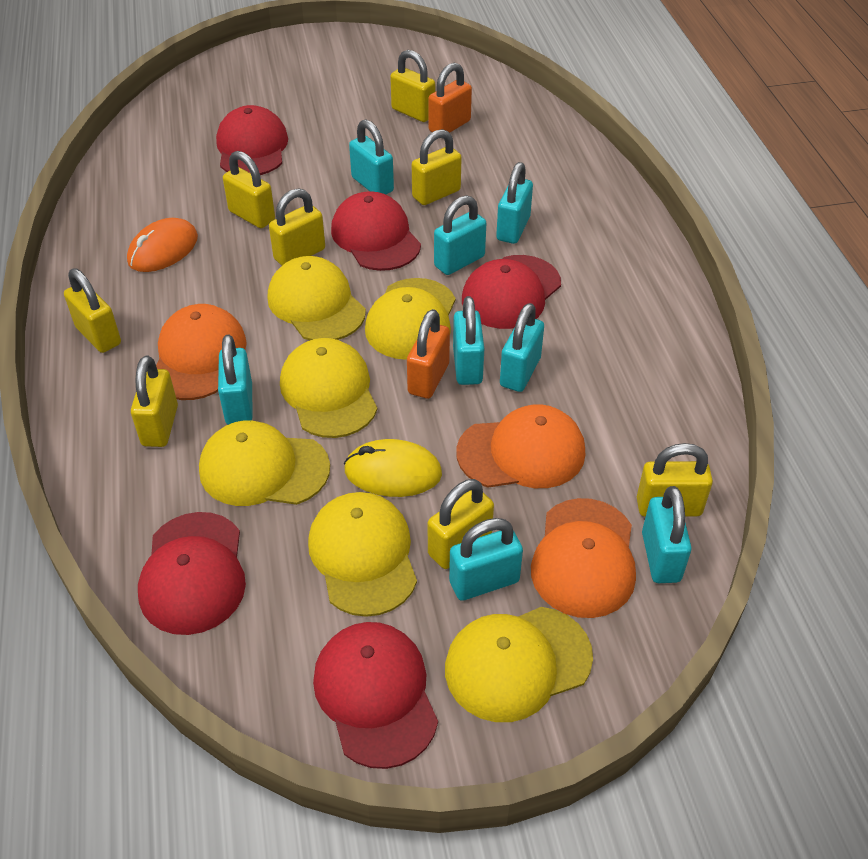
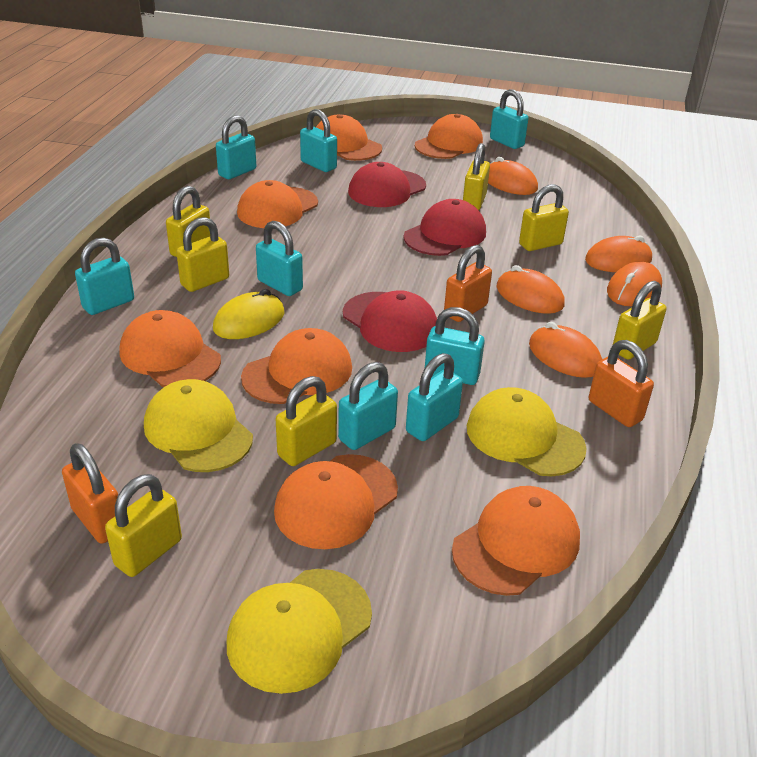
orange cap: [156,304,247,400] [456,404,585,488] [531,498,636,618] = 3 -> [120,310,221,387] [237,180,318,228] [241,328,352,404] [274,454,398,549] [316,114,382,161] [415,114,483,159] [452,486,580,596] = 7
orange mouse: [127,218,198,272] = 1 -> [488,157,538,195] [497,265,565,314] [529,322,602,378] [585,236,652,272] [607,262,662,306] = 5
orange padlock: [407,309,450,399] [428,63,472,133] = 2 -> [62,443,118,544] [444,245,492,322] [589,340,654,427] = 3
red cap: [138,512,246,635] [216,105,288,175] [313,622,438,769] [331,191,421,271] [462,255,561,329] = 5 -> [343,290,437,352] [348,162,426,207] [404,199,486,256] = 3
yellow cap: [199,420,330,506] [268,256,366,340] [280,338,377,438] [308,492,417,617] [365,278,456,360] [445,607,593,722] = 6 -> [144,379,253,472] [227,569,372,694] [467,387,587,476] = 3
yellow padlock: [64,268,121,353] [131,356,178,447] [223,151,275,228] [269,188,325,266] [390,50,435,122] [412,129,462,205] [428,479,494,569] [637,443,713,517] = 8 -> [105,474,182,577] [166,186,210,257] [176,217,229,292] [276,376,337,466] [463,143,490,210] [519,184,569,251] [613,281,667,360] = 7

